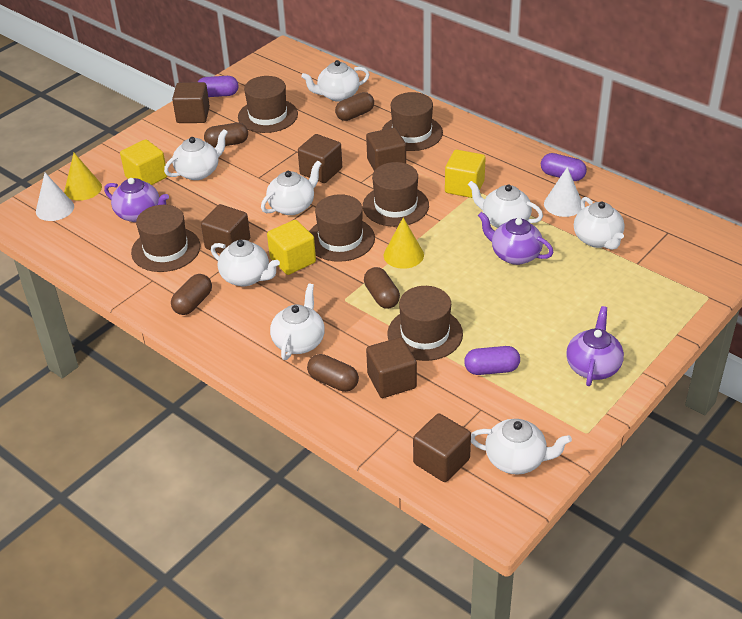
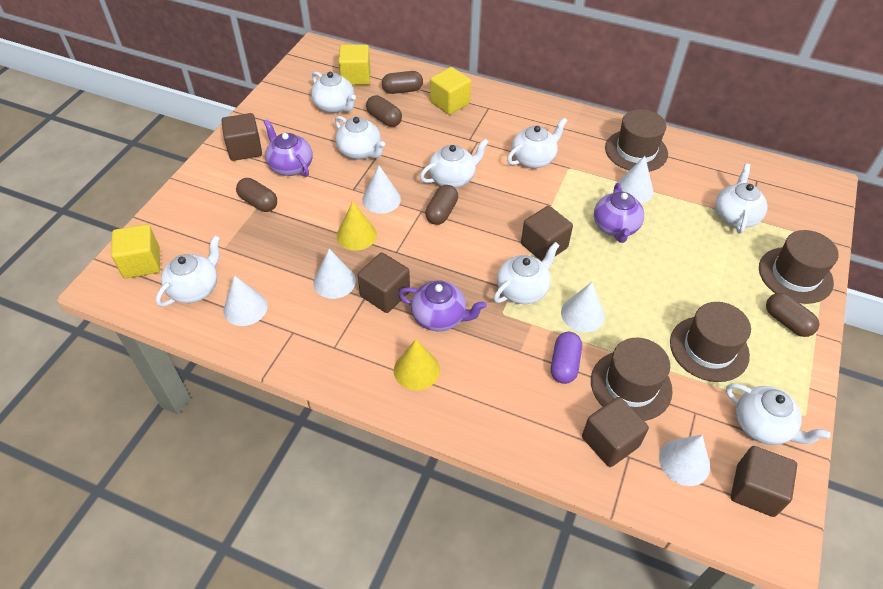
brown cube: [172,82,210,123] [201,204,250,254] [298,134,342,183] [366,128,406,171] [366,337,417,398] [413,413,471,482] = 6 -> [221,113,262,161] [358,252,410,313] [521,206,573,261] [582,397,649,467] [731,446,797,517] = 5
brown hat: [131,205,200,272] [238,76,298,133] [309,194,375,262] [363,162,429,227] [382,92,443,151] [387,286,463,361] = 6 -> [591,337,673,421] [605,109,668,172] [670,302,751,382] [759,230,839,304] = 4
purple capsule: [198,76,239,97] [464,346,520,375] [541,153,587,181] = 3 -> [551,332,582,384] = 1
white cone: [36,173,74,221] [544,167,582,217] = 2 -> [223,275,268,326] [313,249,356,299] [362,166,401,214] [561,282,605,332] [617,156,654,204] [659,435,710,486] = 6

